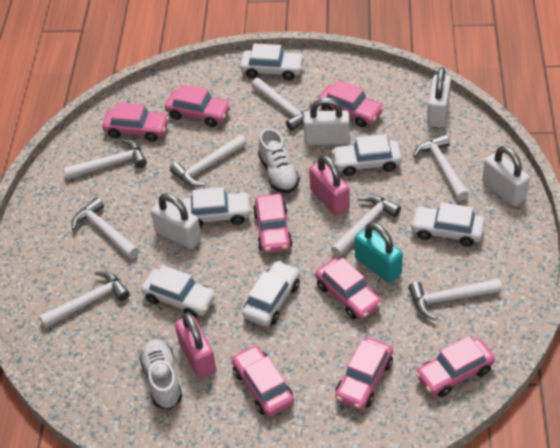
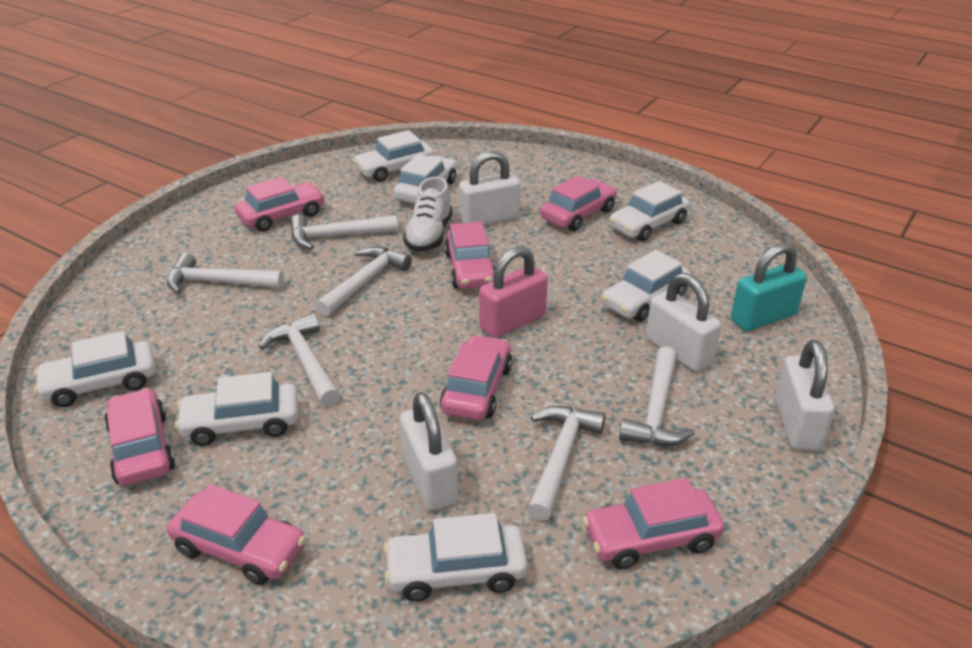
pink car: [102,102,169,142] [165,85,231,127] [232,345,294,416] [253,194,292,253] [315,258,382,320] [318,80,384,127] [335,338,393,410] [415,336,495,397] = 8 -> [104,388,175,486] [167,484,306,585] [235,177,325,232] [440,335,512,420] [444,222,495,289] [540,176,617,231] [583,478,725,569] = 7
pink padlock: [175,313,216,378] [309,155,350,216] = 2 -> [479,246,548,338] = 1
white car: [141,265,216,318] [182,187,252,228] [240,43,304,80] [242,261,300,327] [332,134,402,176] [410,203,485,247] = 6 -> [34,331,156,407] [175,372,298,446] [352,130,434,182] [383,513,528,602] [393,154,456,204] [602,250,690,322] [609,181,690,242] = 7
white hammer: [39,271,130,328] [64,139,147,180] [72,197,139,259] [170,135,247,187] [251,78,313,131] [331,194,401,257] [408,278,502,320] [413,134,469,201] = 8 -> [167,253,284,294] [259,314,340,407] [290,215,398,250] [315,247,412,317] [527,406,606,521] [619,346,695,446] = 6
white shoe: [140,340,182,409] [258,128,300,193] = 2 -> [403,177,452,252] = 1

